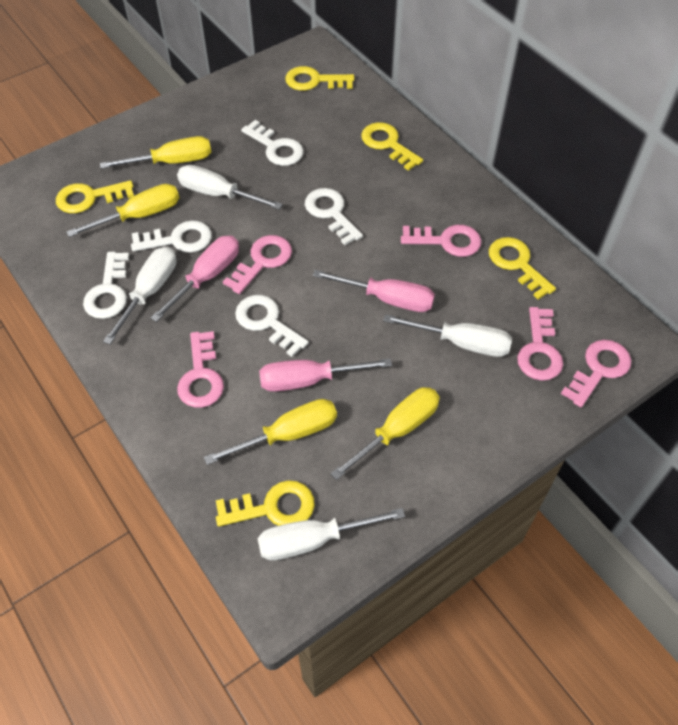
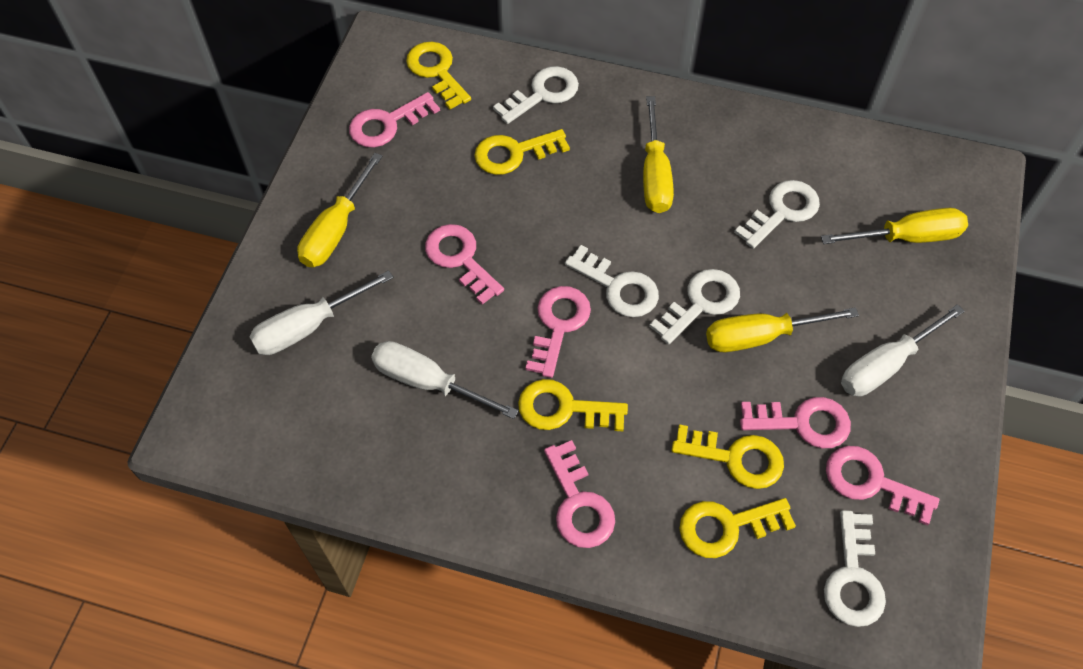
pink key: [177,331,224,408] [223,235,292,294] [401,225,481,257] [517,307,563,381] [561,340,631,407] = 5 -> [349,92,440,148] [425,224,504,305] [525,286,591,378] [544,440,615,548] [740,397,851,448] [826,446,939,525] = 6
pink screwdriver: [151,236,239,322] [259,358,392,392] [313,270,435,312] = 3 -> none = 0
white screwdriver: [103,246,177,345] [177,165,283,210] [257,508,405,560] [383,314,512,357] = 4 -> [249,270,394,355] [371,341,519,419] [841,304,964,397] = 3

